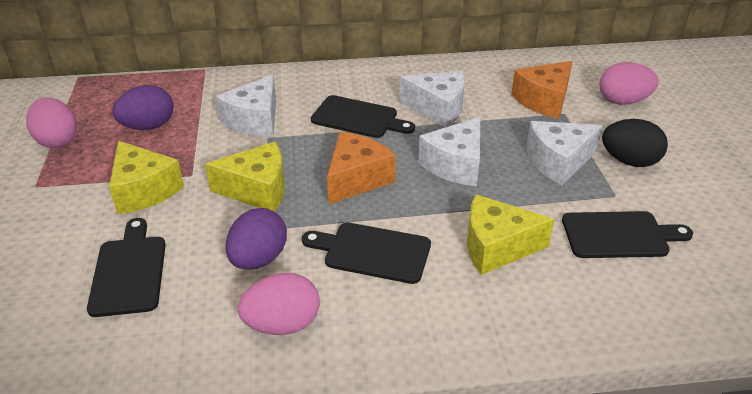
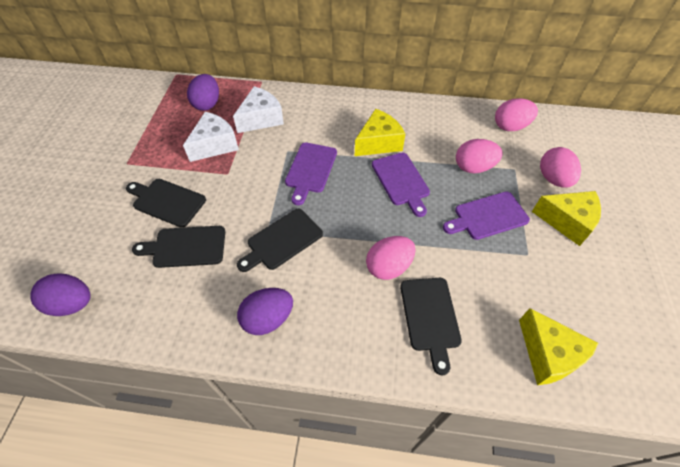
black egg: [602,119,668,167] = 1 -> none = 0
orange cheese: [327,132,396,204] [511,61,573,119] = 2 -> none = 0
pink egg: [26,97,77,148] [238,273,320,335] [600,62,658,105] = 3 -> [366,236,416,280] [456,139,503,174] [495,98,538,131] [540,147,581,188] = 4
purple cutting board: none = 0 -> [285,143,337,205] [372,152,430,217] [443,191,530,240] = 3
purple egg: [112,85,173,130] [226,208,287,270] = 2 -> [30,273,91,316] [187,74,219,111] [237,288,293,335] = 3
white cheese: [216,75,276,137] [399,71,465,128] [418,117,480,186] [526,121,603,185] = 4 -> [183,112,239,162] [233,86,284,133] = 2

